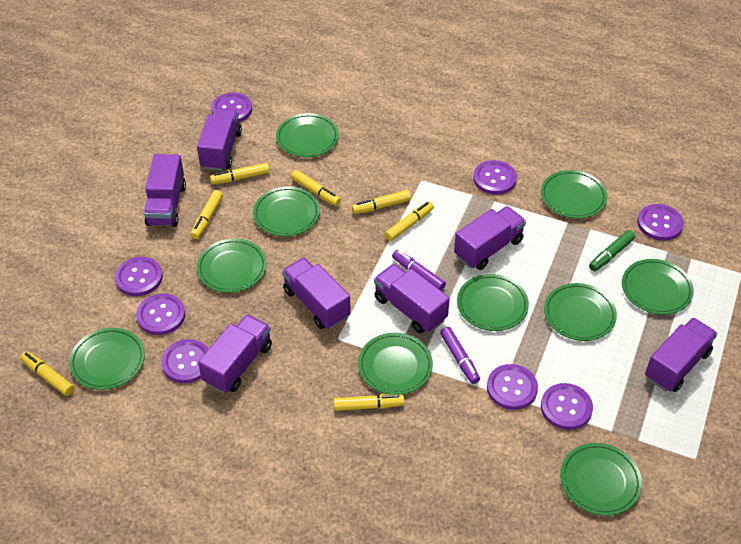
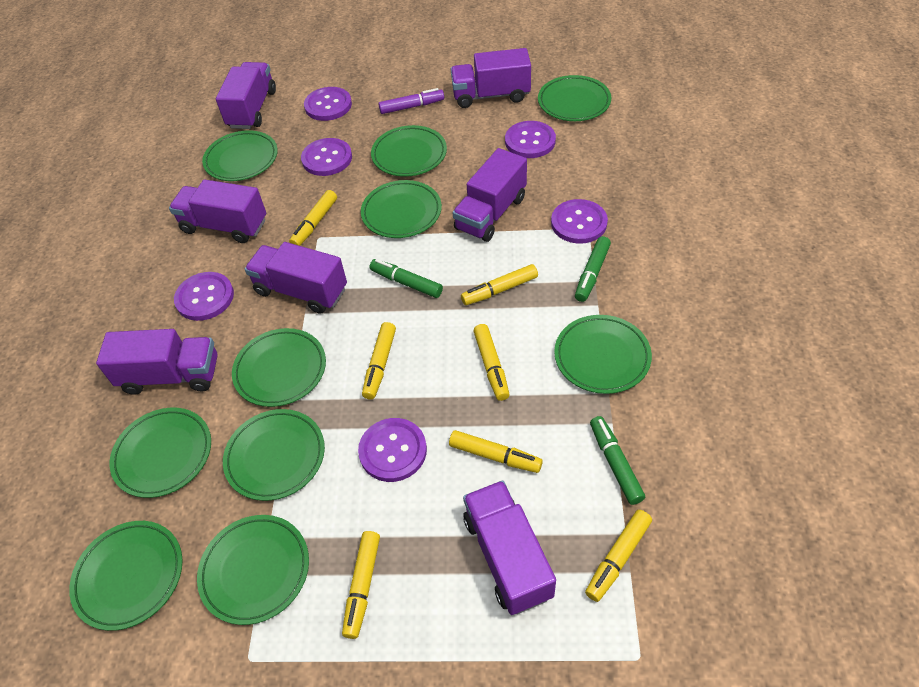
green marker: [589,230,635,271] = 1 -> [370,259,443,298] [575,236,611,302] [590,416,645,505] = 3
purple button: [115,257,163,296] [136,293,185,335] [161,339,209,383] [211,93,252,122] [473,160,517,195] [487,364,538,410] [541,383,593,430] [637,204,684,241] = 8 -> [174,272,234,321] [301,138,352,176] [304,87,352,121] [358,418,427,482] [505,121,556,158] [551,199,608,244] = 6
purple marker: [392,250,446,291] [440,327,480,384] = 2 -> [379,88,444,114] = 1

